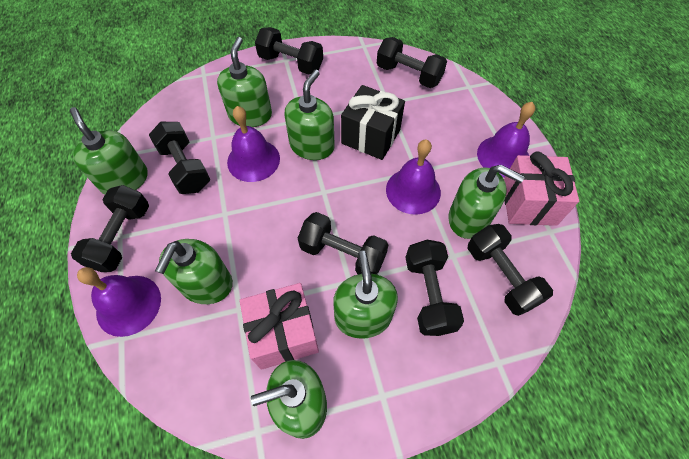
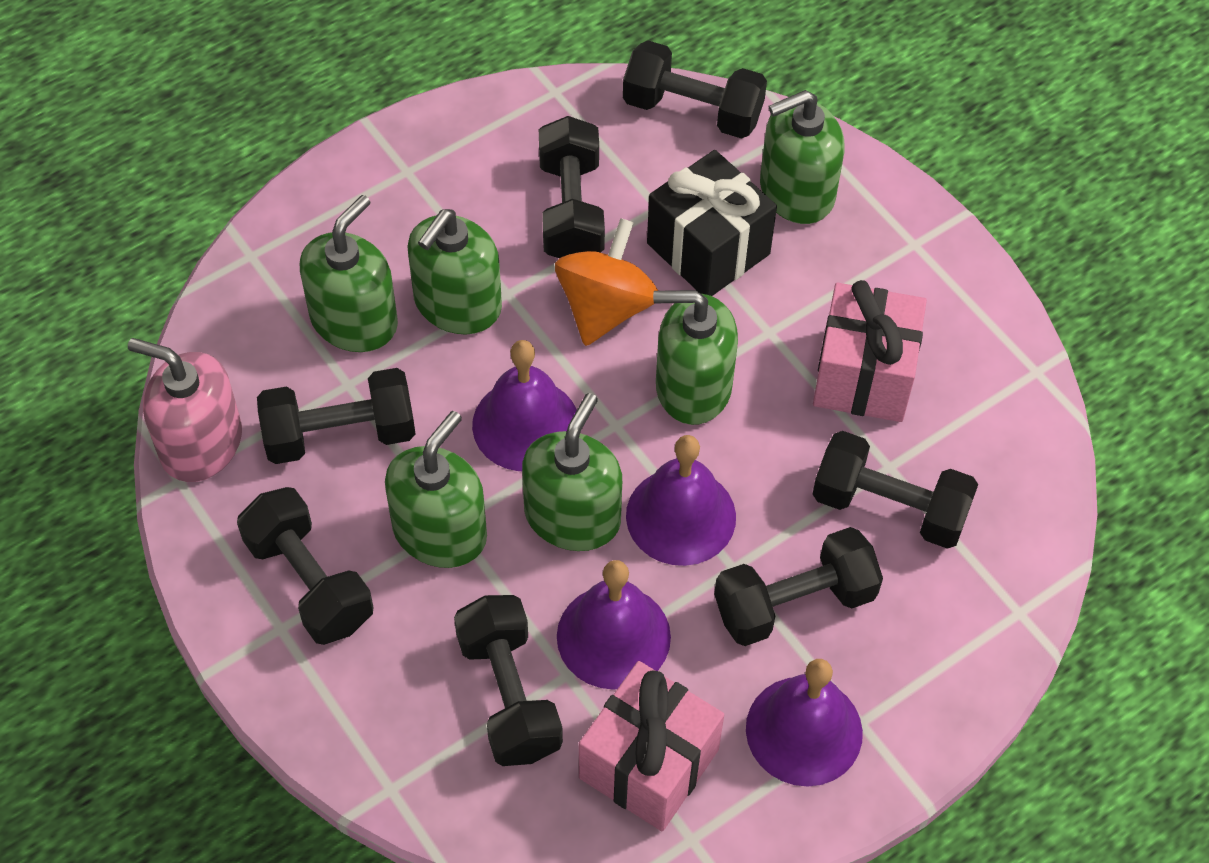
green soap dispenser: [70,107,148,195] [155,239,233,304] [217,37,272,127] [251,360,327,439] [284,70,335,160] [333,251,398,339] [448,165,525,239] = 7 -> [300,195,398,352] [385,411,487,568] [407,209,502,335] [522,393,622,551] [653,290,738,425] [760,90,844,224] = 6
orange spinning top: none = 0 -> [555,218,658,346] = 1
pink soap dispenser: none = 0 -> [128,338,242,482] = 1

